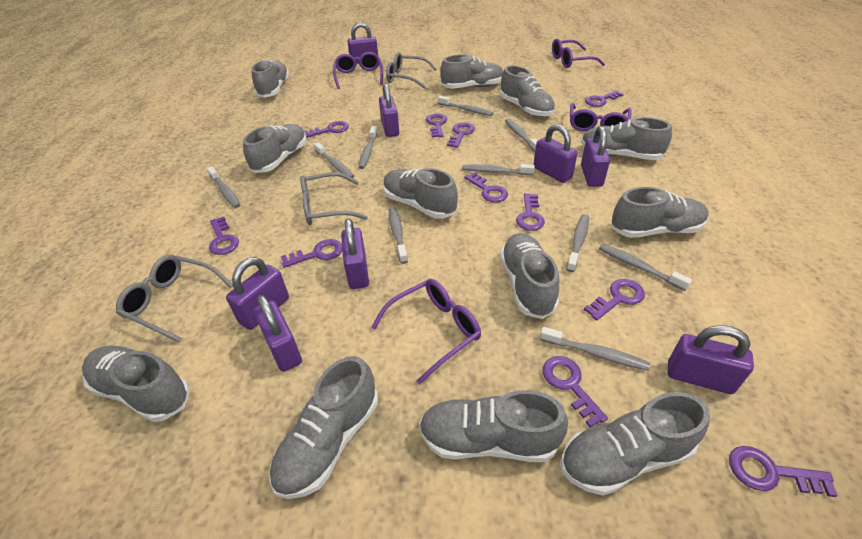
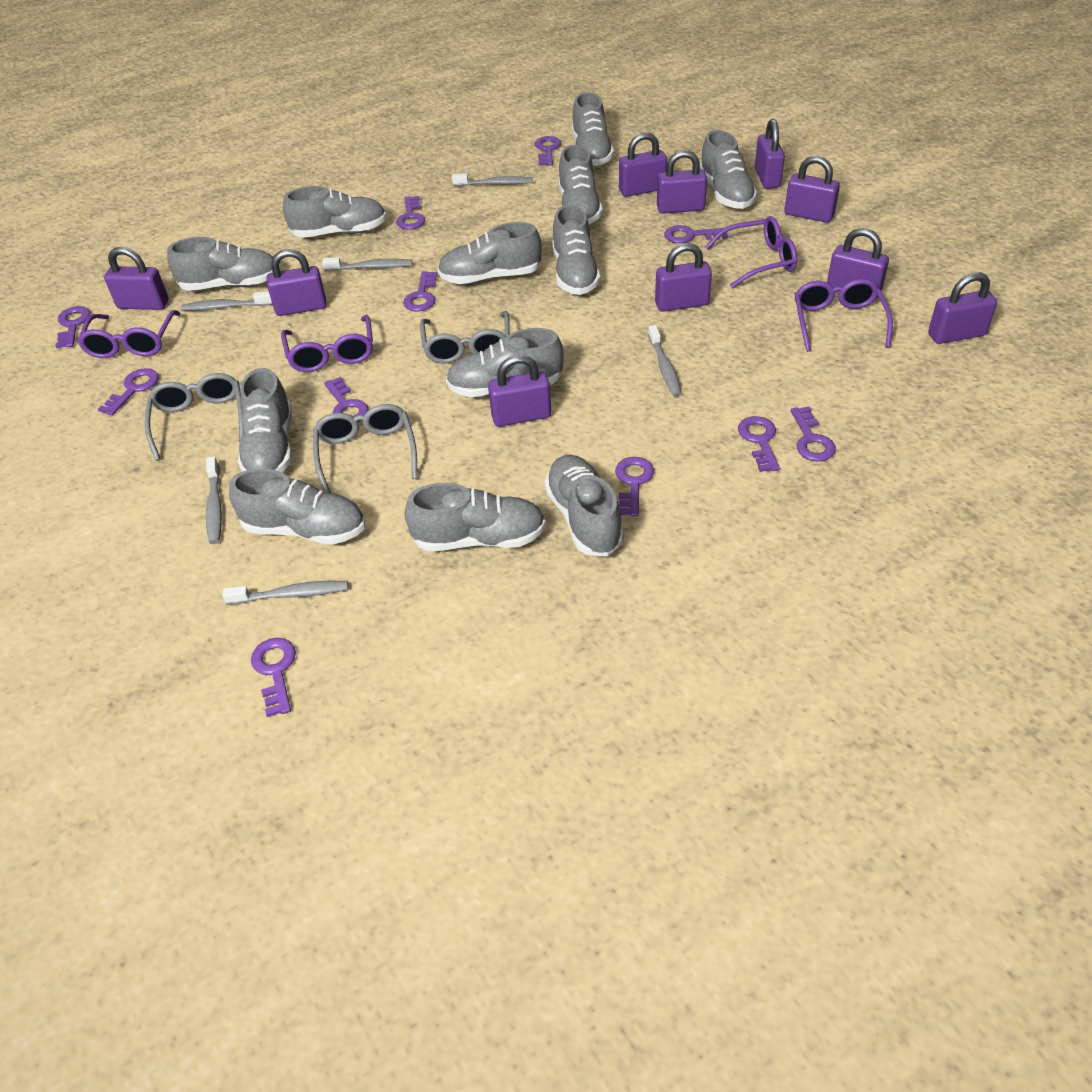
grey toothbrush: [207,166,240,208] [314,142,355,178] [359,126,377,169] [389,207,408,264] [438,95,494,116] [462,164,535,175] [505,119,537,152] [540,327,650,371] [566,214,589,272] [599,244,692,291] = 10 -> [181,291,273,311] [206,456,222,544] [222,581,348,605] [322,257,412,271] [452,173,533,186] [648,325,682,397] = 6
purple padlock: [226,257,289,330] [254,295,302,372] [341,219,369,289] [347,22,378,64] [379,83,399,137] [533,124,577,183] [581,126,610,187] [668,325,754,394] = 8 -> [104,247,169,310] [266,249,327,316] [488,355,551,427] [619,132,667,197] [655,243,712,312] [657,150,707,214] [755,119,785,189] [784,156,840,223] [827,228,889,298] [928,272,997,344] = 10

